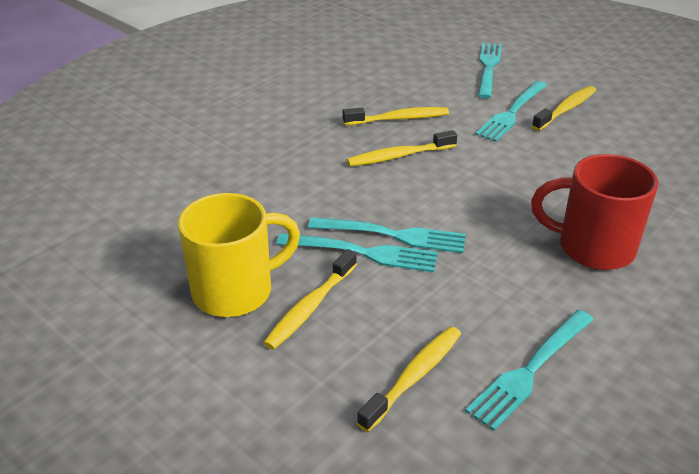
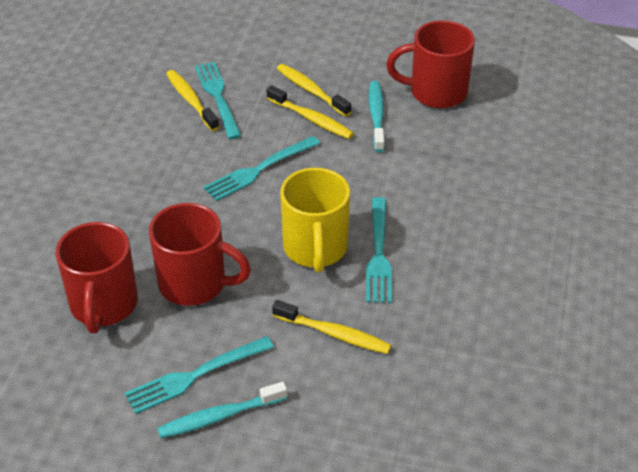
red mug: [531,154,658,270] = 1 -> [56,222,138,333] [149,203,251,306] [386,20,475,108] = 3
turquoise fork: [276,233,438,272] [308,217,466,253] [465,310,594,431] [475,81,547,142] [478,43,502,99] = 5 -> [125,336,274,414] [195,62,241,139] [203,136,320,201] [366,197,392,303] = 4
turquoise toothbrush: none = 0 -> [157,382,287,438] [369,81,385,152] = 2
yellow toothbrush: [263,249,357,350] [343,107,449,125] [347,130,457,166] [357,327,461,432] [532,86,596,131] = 5 -> [166,70,219,131] [267,85,354,139] [272,300,391,354] [277,64,351,117] = 4

